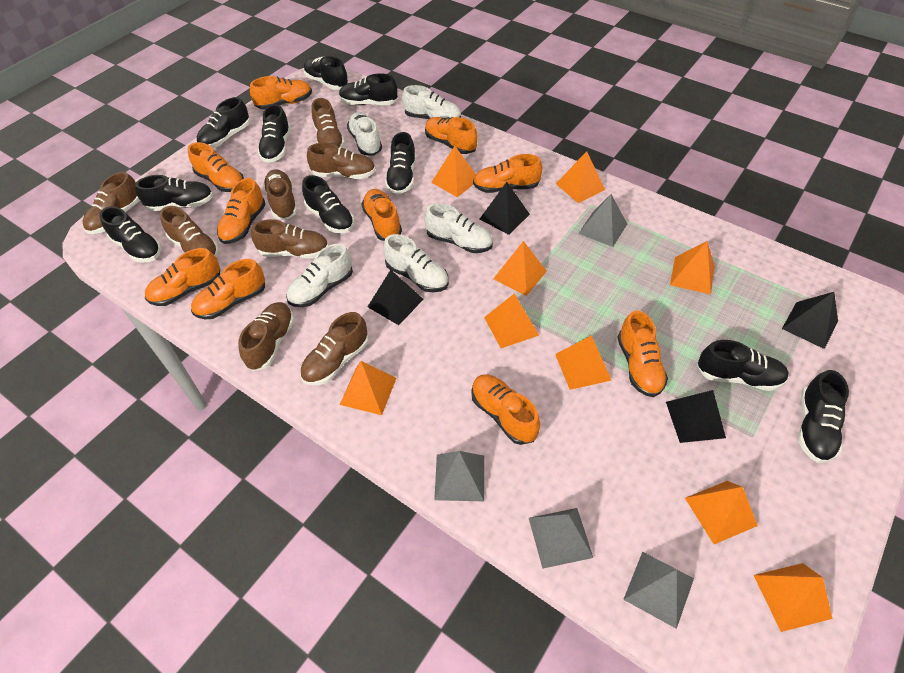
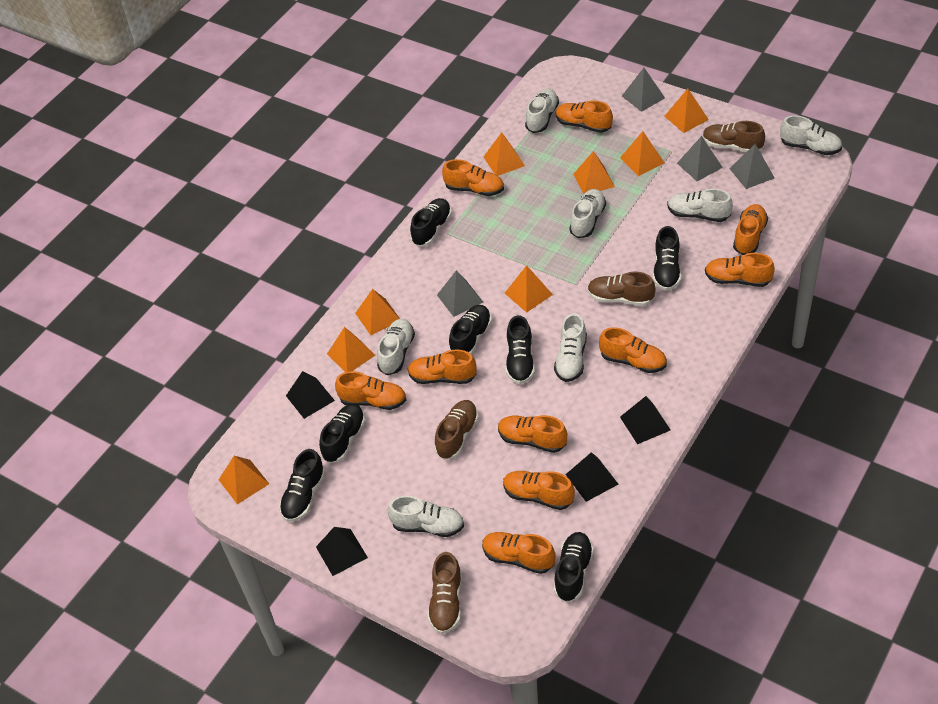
black shoe: [99,206,161,263] [135,175,213,211] [197,97,250,148] [258,104,291,163] [302,175,354,234] [303,56,349,90] [339,73,398,105] [385,132,416,195] [697,340,789,391] [798,370,849,463] = 10 -> [279,449,326,522] [319,404,365,463] [410,198,452,247] [449,305,492,355] [506,315,535,384] [554,532,594,602] [653,226,681,291] = 7
brown shoe: [82,172,140,234] [160,206,219,258] [238,302,294,371] [251,219,328,259] [263,169,298,220] [300,312,369,385] [307,142,376,179] [311,98,345,148] = 8 -> [427,552,462,634] [435,400,479,460] [588,272,655,306] [703,121,765,152] = 4
orange pyramid: [340,361,396,415] [431,146,476,197] [484,294,539,348] [493,241,547,296] [555,335,612,390] [556,151,605,203] [670,241,715,294] [685,481,758,544] [754,563,833,632] = 9 -> [219,456,269,504] [327,327,375,372] [355,289,400,335] [484,132,525,176] [505,265,553,313] [573,151,615,194] [620,131,665,176] [664,89,709,133] = 8
white shoe: [286,244,353,307] [347,112,382,156] [383,234,449,292] [402,85,461,119] [424,203,493,253] = 5 -> [377,319,415,375] [388,496,464,537] [525,88,559,133] [554,313,587,382] [569,189,606,238] [667,189,733,222] [780,115,842,155] = 7

